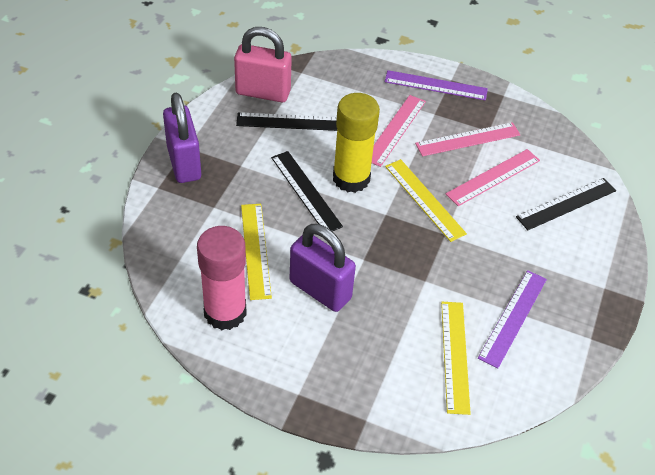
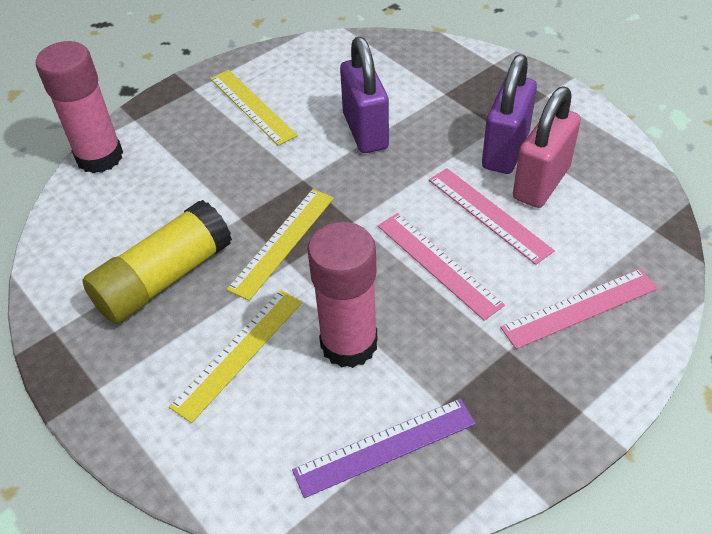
black ruler: [236,112,337,131] [271,151,343,231] [516,178,616,230] = 3 -> none = 0
pink glue stick: [197,226,247,330] = 1 -> [36,41,123,174] [307,222,377,368] = 2
purple ruler: [385,70,488,101] [478,270,547,369] = 2 -> [292,399,476,498] = 1

